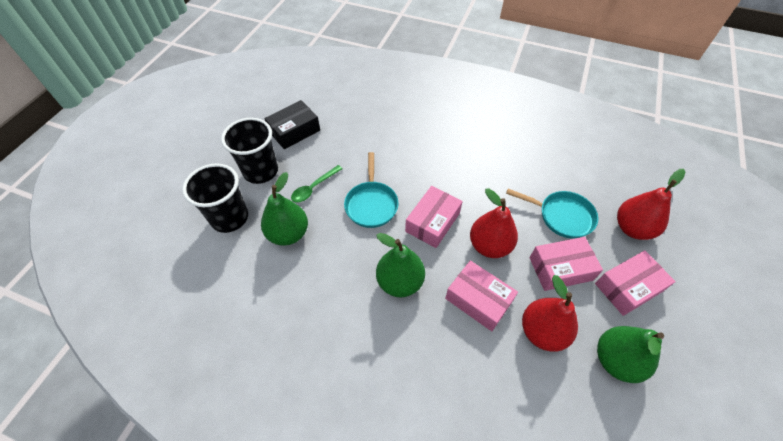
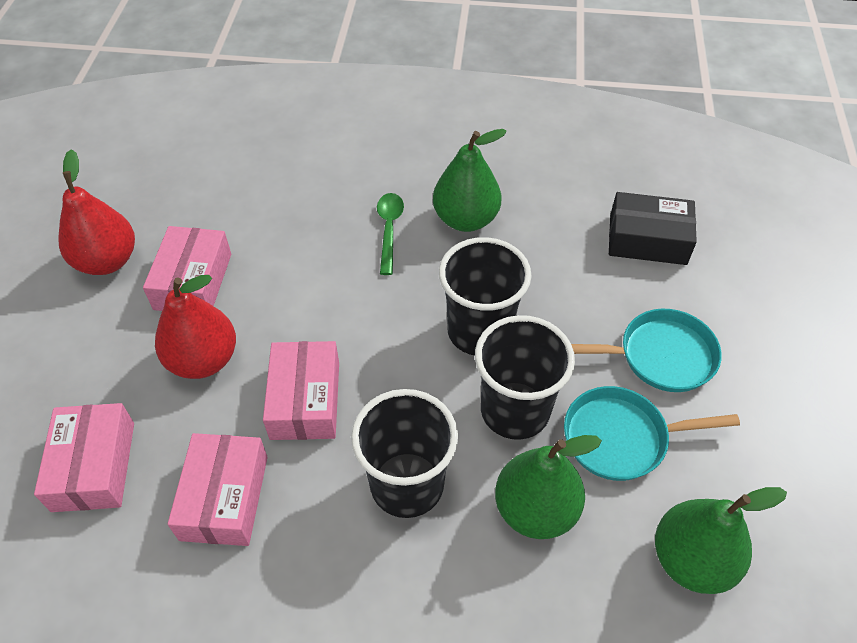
black cup: [182,163,248,233] [221,118,278,184] = 2 -> [351,389,458,518] [439,237,532,355] [475,315,575,440] = 3
red pear: [470,188,518,258] [522,275,578,352] [617,169,685,240] = 3 -> [58,149,135,275] [155,275,236,379] = 2

